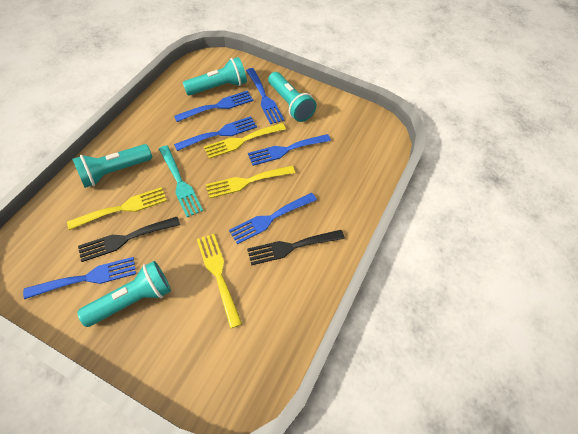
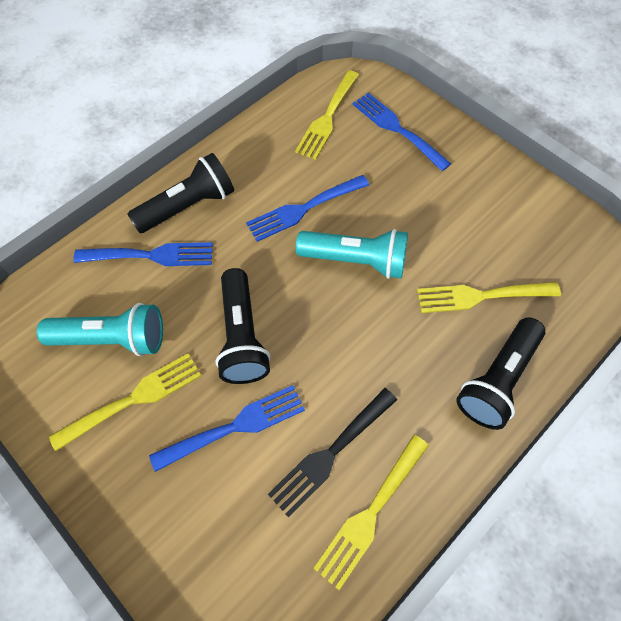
black flashlight: none = 0 -> [127,153,234,233] [215,268,270,384] [456,317,546,430] = 3
black fork: [78,217,180,262] [247,230,345,266] = 2 -> [268,388,397,518] = 1
blue fork: [23,257,136,299] [174,91,253,122] [174,116,257,151] [229,193,317,244] [246,68,284,124] [248,134,331,166] = 6 -> [73,242,213,266] [149,385,305,472] [246,175,369,242] [352,93,451,171] = 4
turquoise flashlight: [72,144,152,188] [77,261,171,327] [183,57,247,96] [268,72,317,122] = 4 -> [37,303,163,356] [296,229,408,279] = 2
turquoise fork: [159,145,203,217] = 1 -> none = 0

